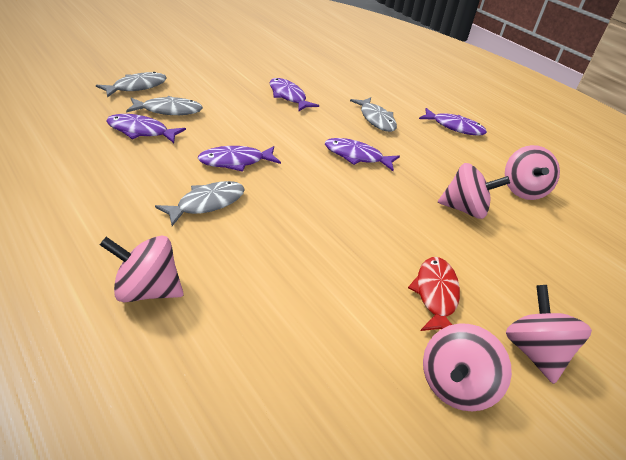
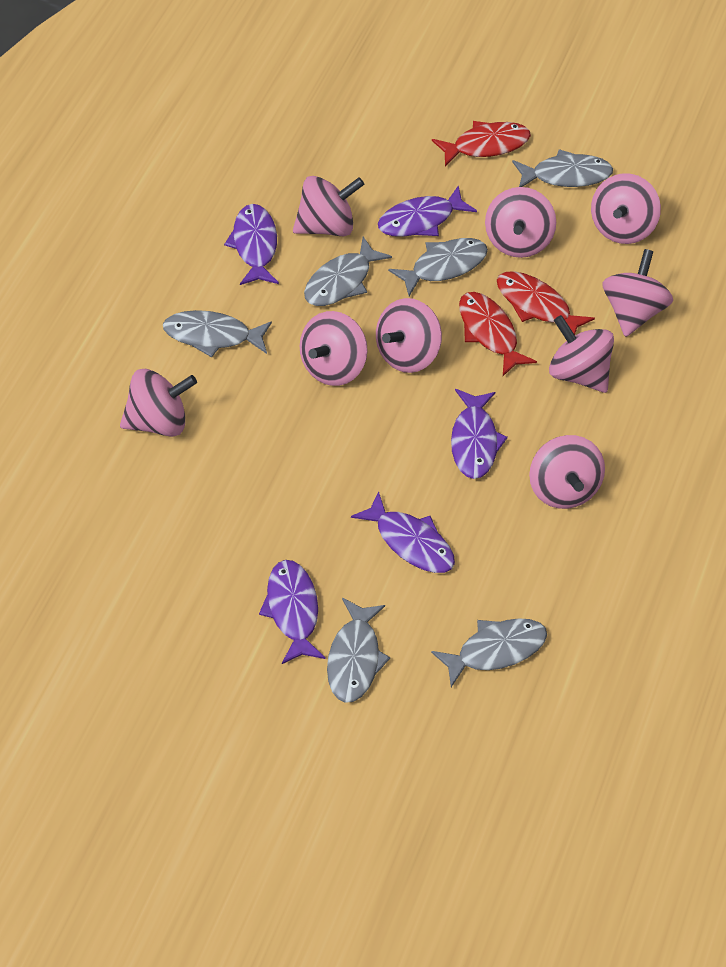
grey fish: [96,72,167,98] [126,96,203,115] [155,181,245,226] [350,97,397,132] = 4 -> [163,310,272,357] [304,236,392,306] [327,598,390,703] [388,238,488,296] [431,618,547,687] [512,149,613,187] = 6
pink spinning top: [100,235,184,302] [423,324,512,412] [438,163,510,219] [505,145,560,200] [506,285,592,384] = 5 -> [120,369,197,437] [293,176,364,236] [300,311,368,386] [376,298,442,373] [485,187,556,258] [529,435,605,509] [549,315,614,393] [591,173,661,244] [602,249,673,337] = 9
red fish: [408,257,460,331] = 1 -> [432,121,531,166] [459,292,537,376] [497,271,595,335] = 3

